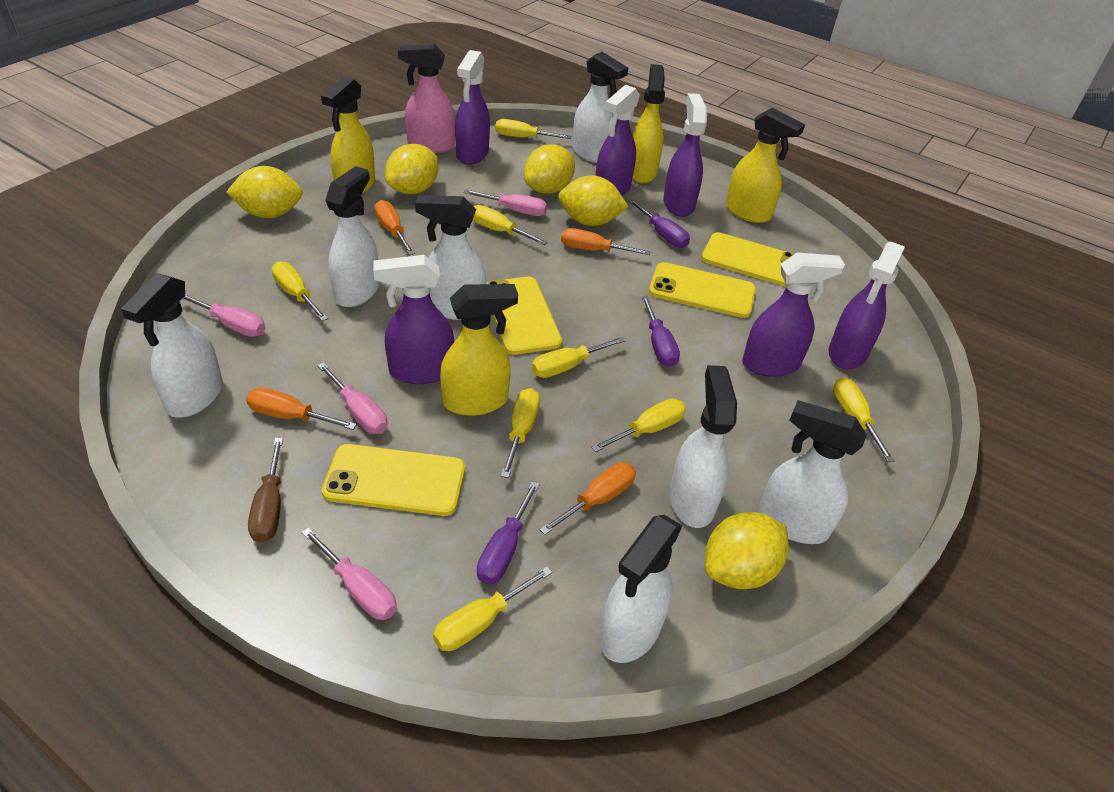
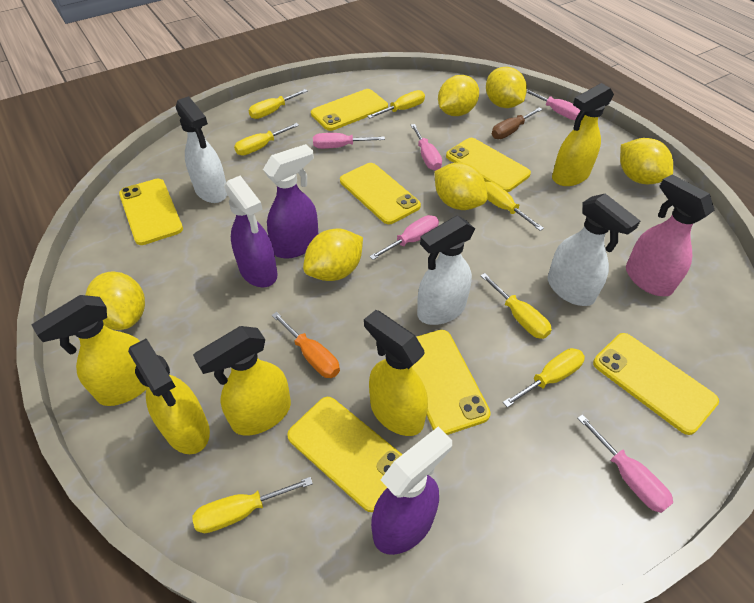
orange screwdriver: [246,388,357,430] [374,200,415,255] [539,462,636,535] [561,228,651,255] = 4 -> [272,312,340,378] = 1
pink screwdriver: [182,294,266,337] [301,527,397,620] [317,362,388,434] [464,189,547,216] = 4 -> [313,133,385,149] [369,215,439,260] [411,124,442,171] [526,90,580,120] [577,414,673,513] = 5
purple screwdriver: [477,481,540,584] [628,199,690,248] [641,296,680,367] = 3 -> none = 0
purple spray bottle: [373,255,454,384] [455,50,490,165] [596,85,640,196] [663,93,707,217] [742,253,845,377] [829,241,905,369] = 6 -> [224,176,278,288] [263,144,318,259] [371,427,452,555] = 3
white spray bottle: [121,273,223,418] [325,166,379,307] [415,195,486,320] [572,52,628,163] [600,515,682,663] [669,365,737,528] [759,400,867,544] = 7 -> [176,96,227,203] [417,216,475,325] [548,193,640,306] = 3
yellow lemon: [226,166,303,218] [385,144,439,194] [524,144,575,194] [558,175,628,226] [705,512,789,589] = 5 -> [85,272,145,330] [303,229,363,281] [435,162,488,210] [438,75,479,116] [486,67,527,108] [620,138,673,184] = 6
yellow phone: [322,444,465,516] [486,277,562,355] [649,262,756,318] [701,232,794,287] = 4 -> [119,179,183,245] [287,397,403,512] [311,89,388,131] [340,163,421,224] [412,330,491,435] [446,138,531,192] [593,333,719,435] = 7
yellow screwdriver: [271,261,328,321] [433,566,552,651] [473,205,548,245] [495,119,572,139] [501,388,540,478] [532,337,625,378] [591,399,686,452] [833,377,895,462] = 8 -> [192,477,313,533] [234,123,299,155] [248,89,307,119] [367,90,425,118] [480,273,552,339] [485,182,544,231] [503,348,585,408] = 7
yellow spray bottle: [321,76,375,193] [440,284,518,416] [632,64,665,183] [726,108,805,223] = 4 -> [31,295,147,406] [128,339,210,454] [193,326,291,436] [364,310,428,436] [552,83,614,186] = 5

